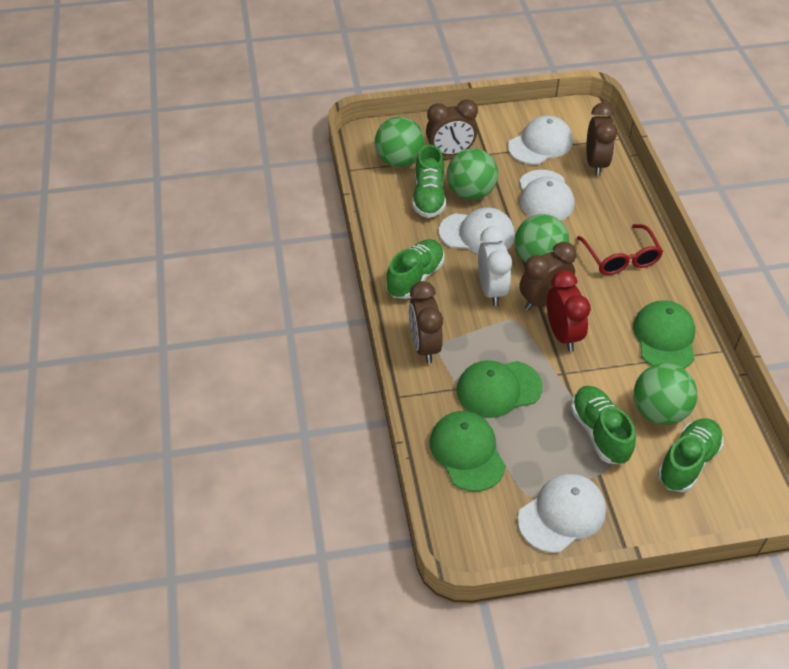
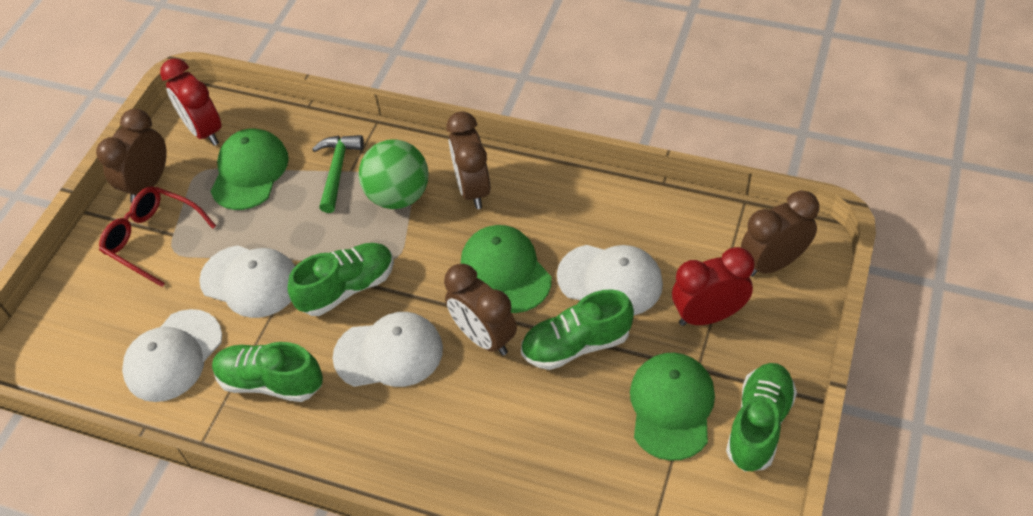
green ball: [375,117,424,167] [447,148,498,200] [515,214,570,262] [634,363,698,425] = 4 -> [359,140,429,209] = 1
green hammer: none = 0 -> [312,135,364,213] = 1
red clock: [547,270,591,352] = 1 -> [160,58,222,146] [672,247,755,326] = 2
white clock: [478,226,512,306] = 1 -> none = 0

